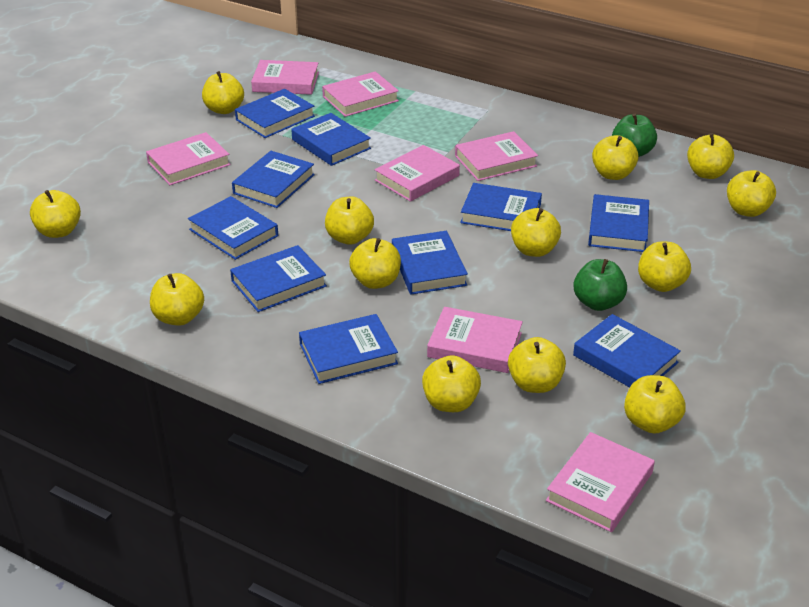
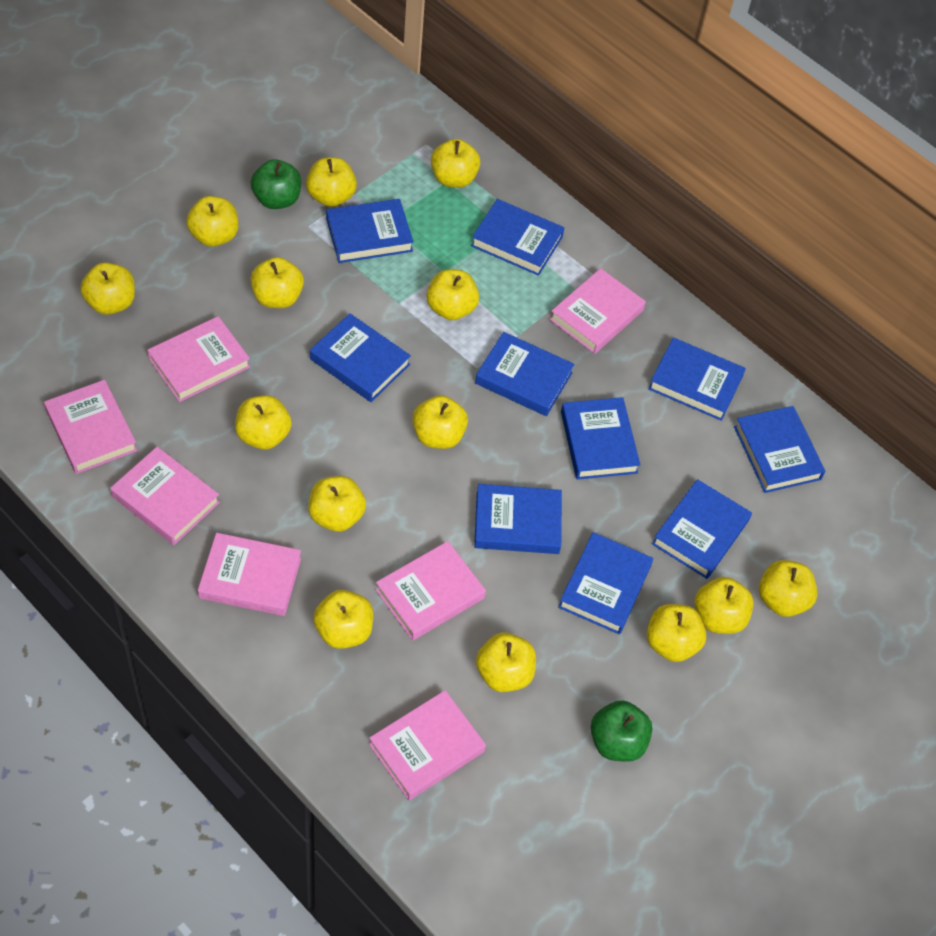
yellow apple: [30,190,81,238] [150,273,204,326] [202,71,244,114] [325,196,374,245] [349,238,401,289] [422,355,481,412] [508,337,566,393] [511,208,561,257] [592,135,639,180] [624,375,685,434] [638,241,691,292] [687,133,734,179] [727,170,776,217] = 13 -> [80,263,135,315] [186,196,239,247] [235,395,292,450] [251,257,304,308] [306,157,357,207] [308,476,366,532] [313,590,373,649] [412,395,468,449] [427,269,479,320] [431,139,480,188] [476,633,536,692] [647,604,707,662] [694,577,754,634] [759,560,818,617] = 14

